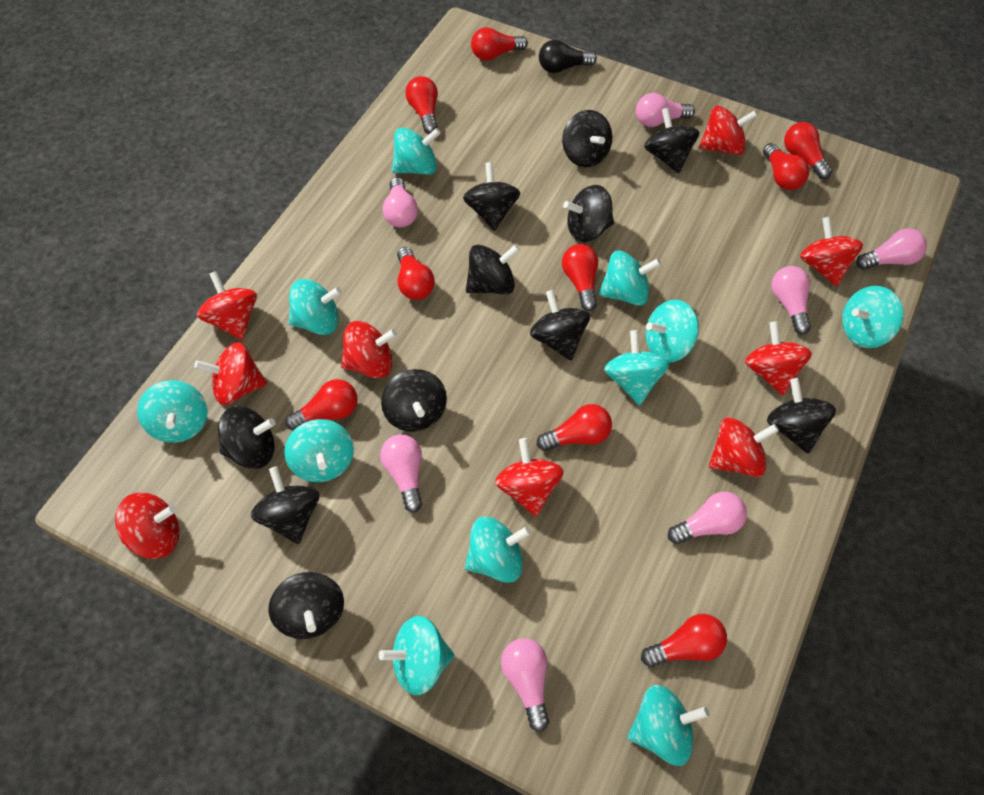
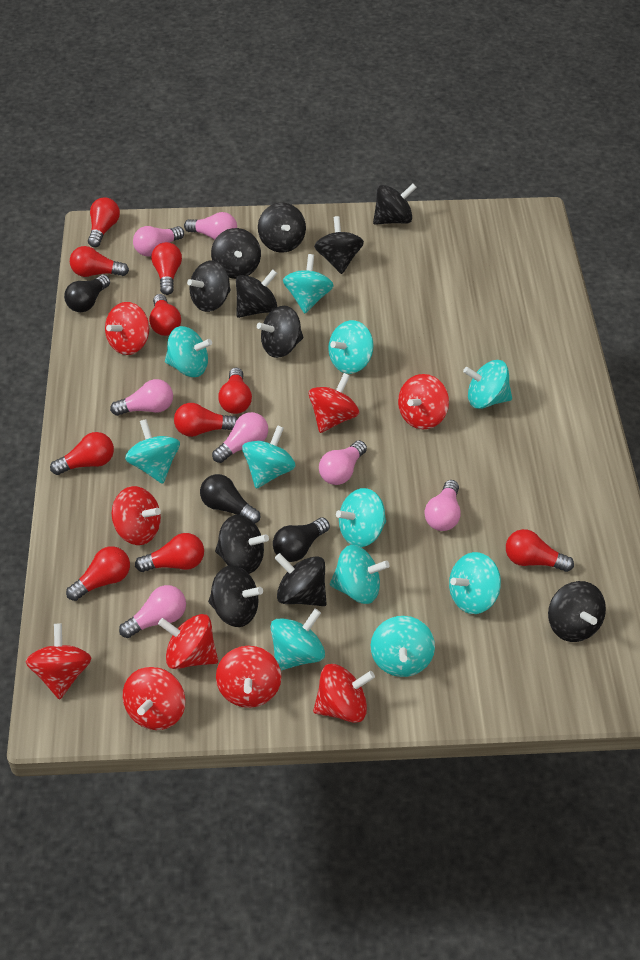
black light bulb: [539,40,597,73] = 1 -> [64,274,110,312] [200,474,260,523] [273,518,330,562] = 3
red light bulb: [285,379,358,431] [397,247,435,300] [405,76,438,134] [471,27,528,61] [537,404,612,451] [562,244,598,311] [641,614,727,667] [763,143,809,190] [784,122,832,179] = 9 -> [50,432,114,475] [66,546,130,601] [70,246,129,277] [88,198,120,247] [135,533,204,572] [149,294,181,336] [151,242,182,295] [174,403,237,437] [218,368,252,414] [506,529,574,572] = 10

